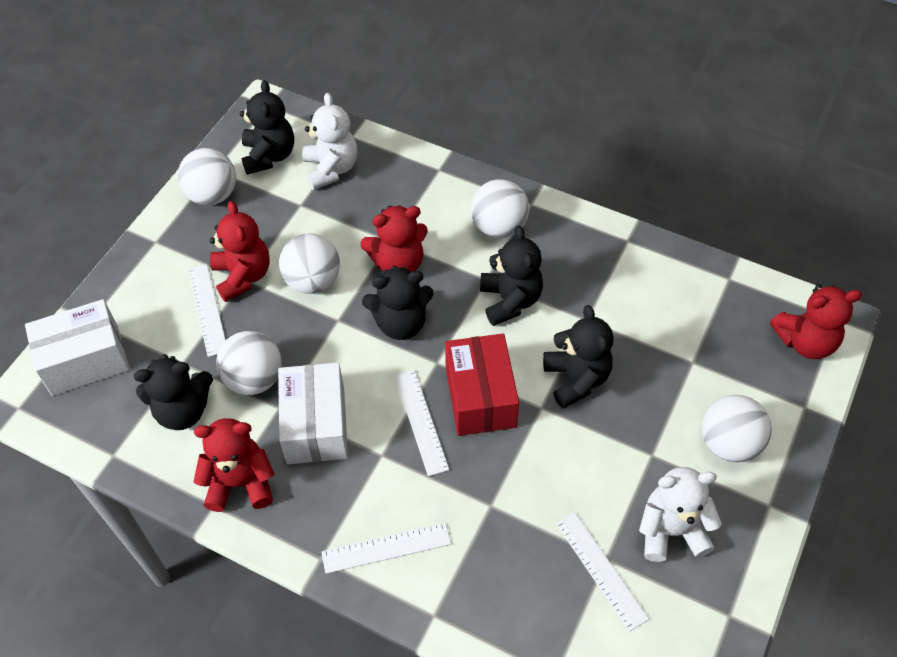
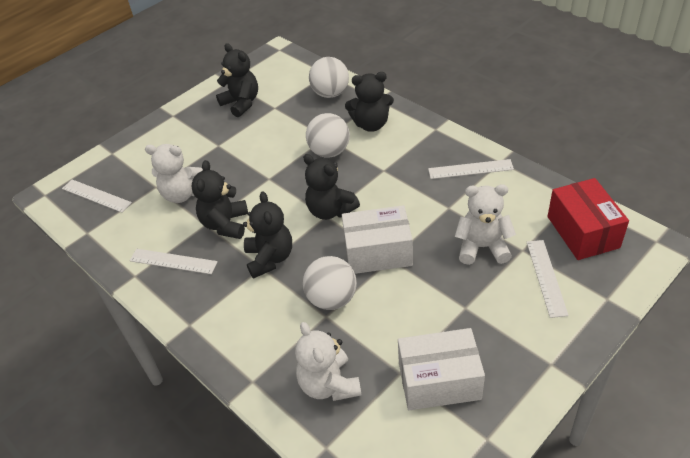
red teddy bear: [193,418,275,512] [210,201,270,302] [360,205,428,272] [770,284,862,359] = 4 -> none = 0
white ball: [178,148,236,206] [216,331,282,395] [279,233,340,294] [471,179,529,238] [702,395,772,462] = 5 -> [303,256,357,310] [306,113,350,158] [309,57,349,98] = 3
white teddy bear: [302,93,357,190] [639,467,722,562] = 2 -> [145,144,203,203] [295,322,361,401] [455,184,516,265] = 3

